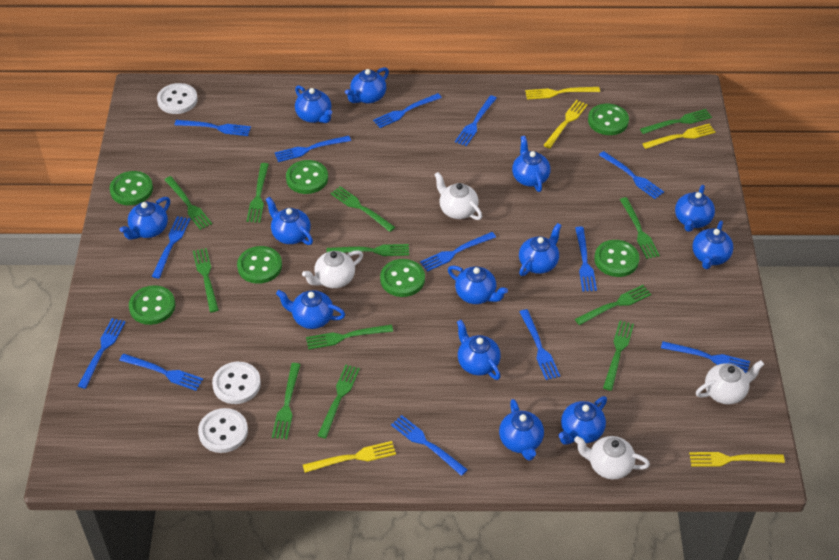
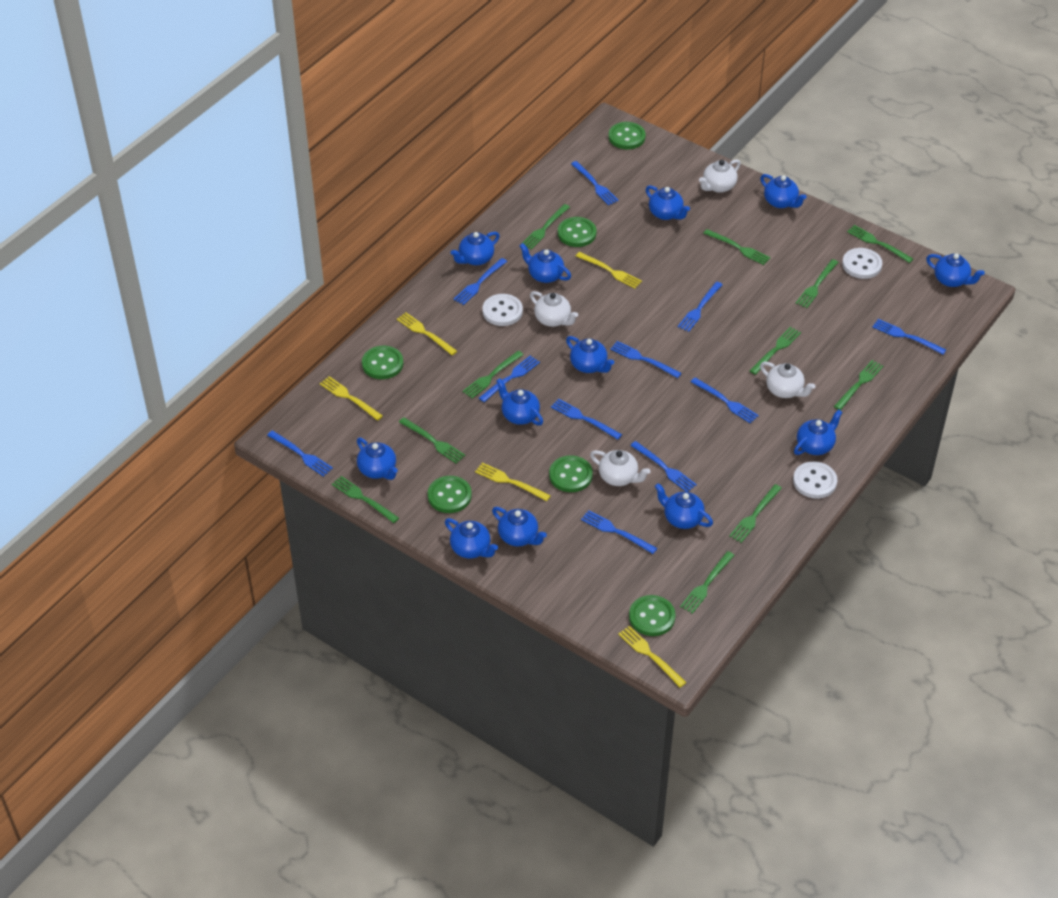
blue fork: [78,318,125,389] [119,354,203,391] [152,216,190,278] [175,120,251,136] [275,136,351,162] [373,93,442,128] [391,415,468,476] [420,232,496,272] [455,95,497,146] [520,309,560,380] [575,227,597,292] [599,151,664,199] [661,341,750,373] = 13 -> [267,430,333,477] [453,258,507,305] [479,355,540,402] [551,399,622,440] [571,161,619,205] [581,510,657,554] [610,341,682,378] [630,441,697,492] [678,282,723,332] [691,378,759,423] [872,319,946,354] = 11
blue teapot: [119,197,170,240] [265,197,313,245] [276,290,345,329] [295,85,332,123] [345,67,389,104] [448,265,508,304] [457,320,501,380] [499,399,544,461] [512,136,551,192] [519,223,562,276] [558,396,607,445] [675,185,715,232] [692,221,734,269] = 13 -> [357,438,398,480] [445,518,498,559] [450,232,500,265] [492,507,547,546] [496,378,543,425] [520,243,571,283] [566,336,614,373] [646,185,690,220] [655,483,713,529] [760,174,807,208] [794,410,842,455] [926,253,985,287] = 12
green button: [110,171,153,205] [129,285,175,325] [237,246,282,284] [286,160,328,194] [380,259,425,297] [588,104,629,135] [594,240,639,277] = 7 -> [362,346,403,379] [428,476,472,513] [549,455,593,492] [558,217,596,247] [609,122,646,149] [629,595,675,636] = 6
green fork: [164,176,212,230] [193,248,219,312] [246,163,269,223] [272,363,301,439] [306,324,393,350] [317,365,360,438] [326,244,409,256] [331,186,395,232] [575,285,652,325] [603,321,634,391] [620,197,660,259] [640,109,712,134] = 12 -> [332,476,399,523] [399,417,465,464] [462,351,524,398] [523,204,570,250] [680,551,735,614] [703,229,771,265] [729,484,782,543] [750,327,801,375] [796,259,838,308] [834,360,883,410] [847,225,913,263] = 11

